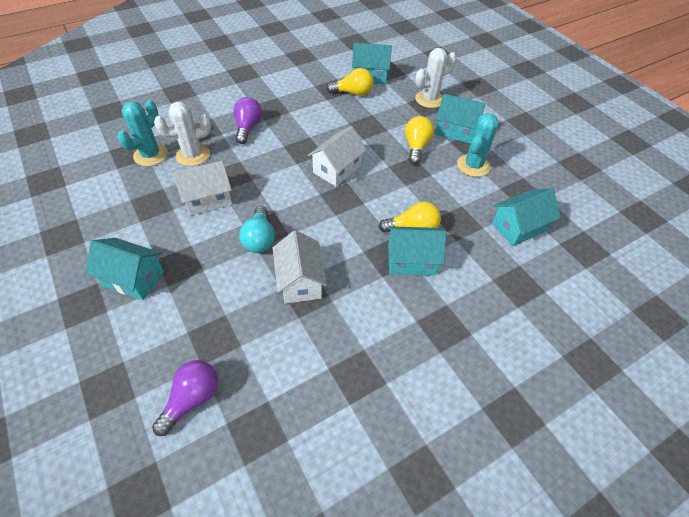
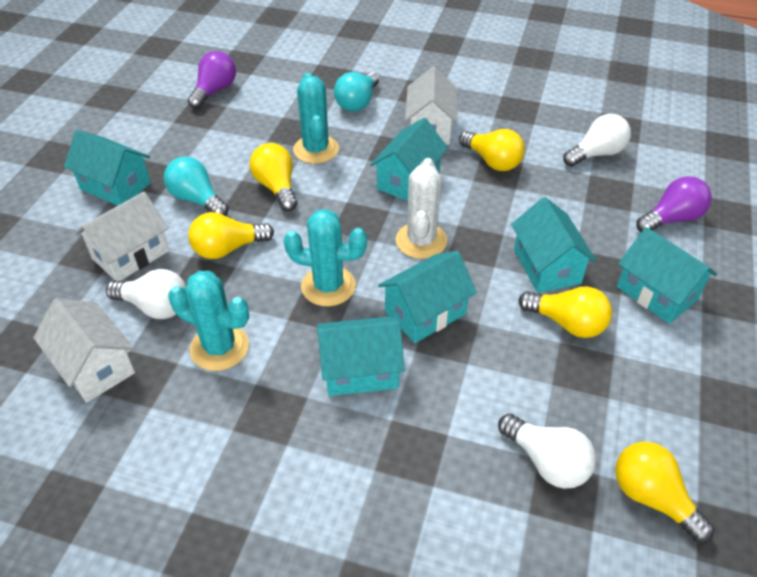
turquoise cactus: [117,100,168,166] [457,113,498,177] = 2 -> [168,271,249,371] [284,209,367,306] [293,73,339,164] = 3
turquoise house: [85,238,164,300] [352,43,392,84] [388,226,446,276] [435,94,486,143] [492,188,561,246] = 5 -> [64,130,151,206] [317,316,405,396] [370,118,448,201] [378,251,477,343] [511,197,597,293] [617,227,717,324] = 6
turquoise light bulb: [239,206,275,253] = 1 -> [164,157,229,216] [334,72,379,111] = 2
white cactus: [154,102,211,166] [415,48,456,108] = 2 -> [396,158,447,259] = 1
white light bulb: none = 0 -> [106,269,186,319] [498,414,596,489] [563,114,631,167] = 3
yellow light bulb: [326,68,373,96] [379,202,441,233] [405,116,434,164] = 3 -> [188,212,274,259] [250,143,297,211] [459,129,525,171] [519,287,612,338] [615,442,715,543] = 5

